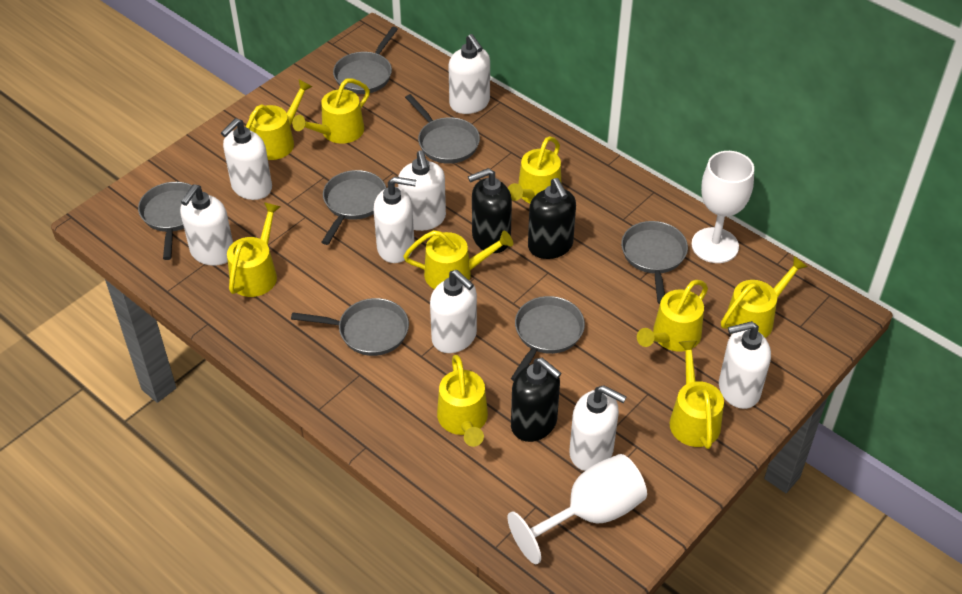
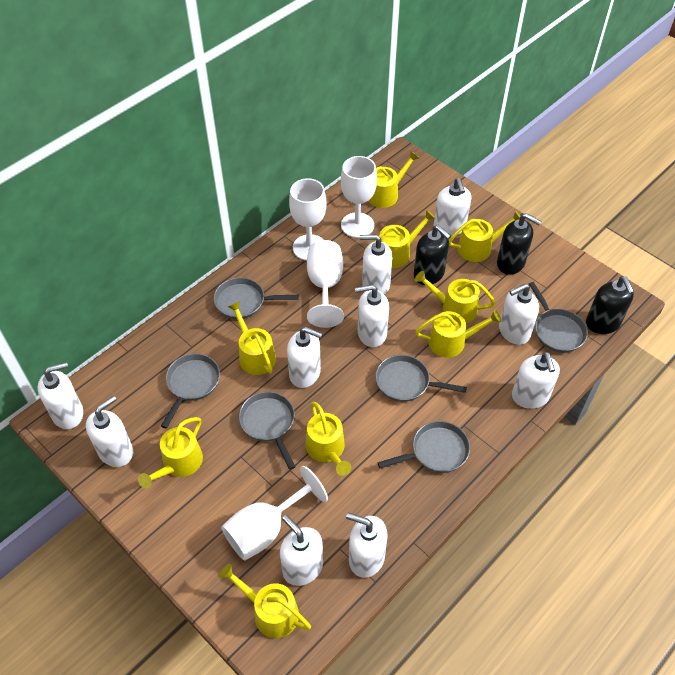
grey pan: [138,182,192,260] [291,298,409,356] [322,170,386,245] [333,27,398,94] [405,94,480,164] [511,296,585,381] [621,221,688,304] = 7 -> [161,353,220,428] [214,277,299,319] [239,392,296,470] [375,355,467,402] [377,421,470,473] [529,282,588,353] = 6
white goblet: [508,454,647,564] [692,151,754,263] = 2 -> [221,466,328,561] [289,178,327,261] [307,240,344,328] [341,156,377,238] = 4
white soap dispenser: [180,184,233,266] [221,118,272,200] [374,176,416,263] [398,150,446,231] [430,270,477,353] [448,34,490,114] [569,385,627,471] [719,321,771,409] = 8 -> [38,362,83,429] [86,396,133,467] [280,515,323,586] [287,327,323,388] [346,513,388,578] [355,285,389,347] [360,234,392,295] [434,178,471,236] [499,283,539,345] [512,352,560,409] = 10

